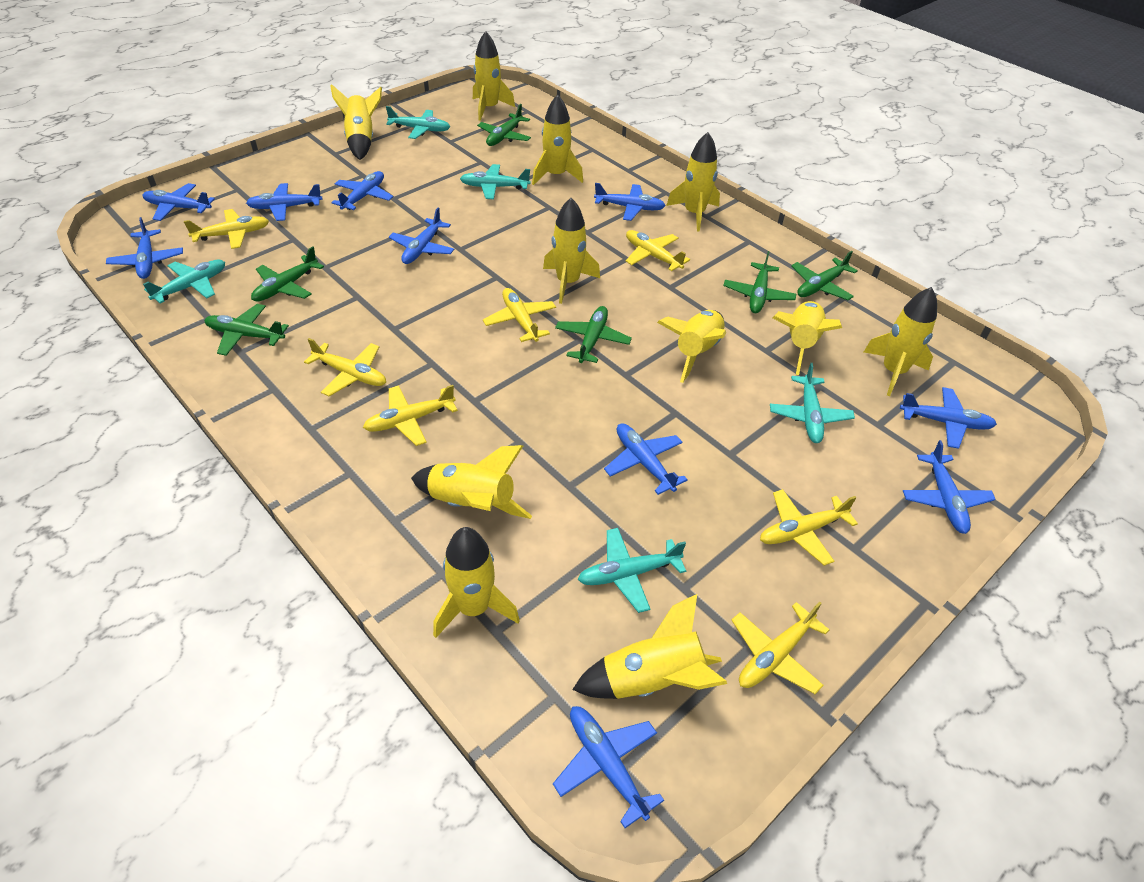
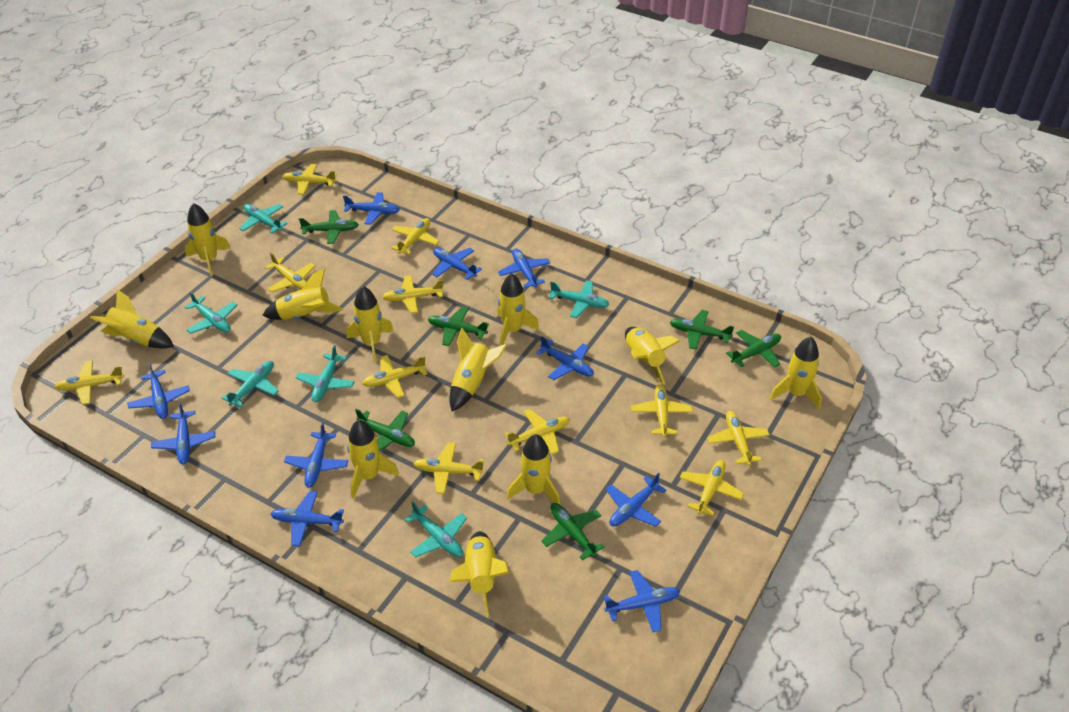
turquoise plane: [143,260,225,303] [386,106,450,139] [460,164,531,199] [578,528,686,613] [770,363,855,443] = 5 -> [185,291,237,334] [222,361,279,407] [239,204,288,233] [295,345,355,402] [405,501,467,558] [549,280,610,318] = 6
yellow plane: [184,209,269,249] [304,338,386,396] [363,385,458,446] [483,288,556,342] [626,230,690,271] [731,602,829,694] [760,489,858,566] = 7 -> [54,360,124,405] [265,252,315,292] [282,164,337,195] [362,355,427,398] [382,275,444,314] [391,218,439,254] [413,442,484,494] [505,409,570,454] [631,384,693,437] [680,460,744,516] [707,411,770,465] = 11

